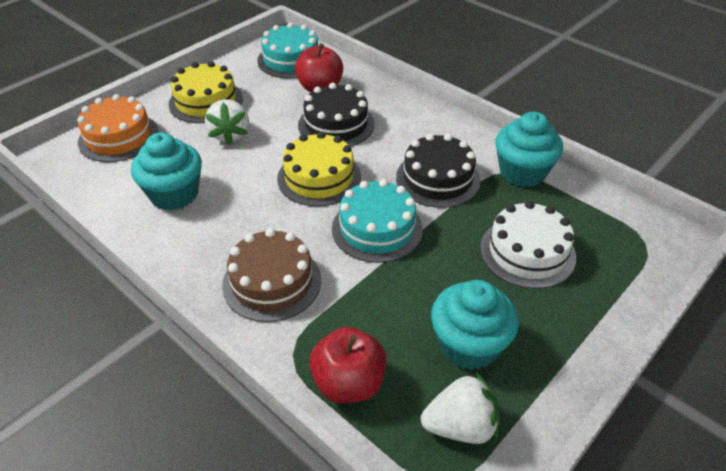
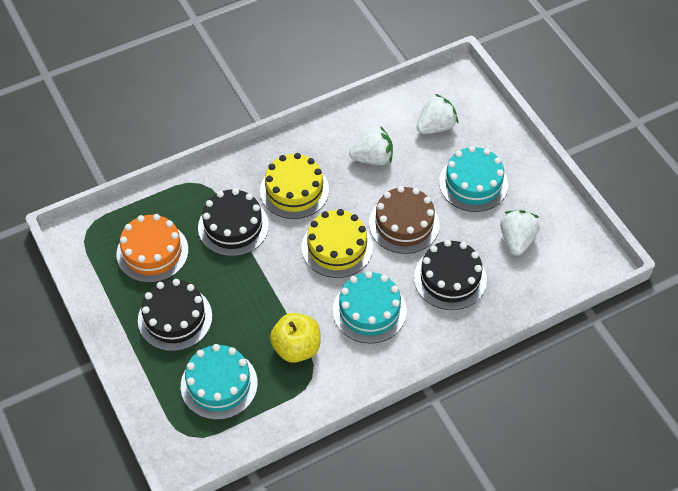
black cake: [298,83,375,147] [396,133,480,208] = 2 -> [138,279,212,351] [198,188,269,256] [414,240,487,310] = 3
red apple: [295,43,343,93] [309,327,386,403] = 2 -> none = 0
turquoise cake: [257,23,319,78] [332,179,423,263] = 2 -> [181,344,258,420] [333,271,407,344] [439,146,508,212] = 3
turquoise cupcake: [131,132,202,210] [431,280,519,370] [495,112,563,187] = 3 -> none = 0
white cake: [480,201,576,289] = 1 -> none = 0
white strawberry: [205,99,249,145] [421,372,499,444] = 2 -> [349,126,393,165] [416,94,458,134] [500,210,540,256] = 3
yellow apple: none = 0 -> [270,313,321,363] = 1

